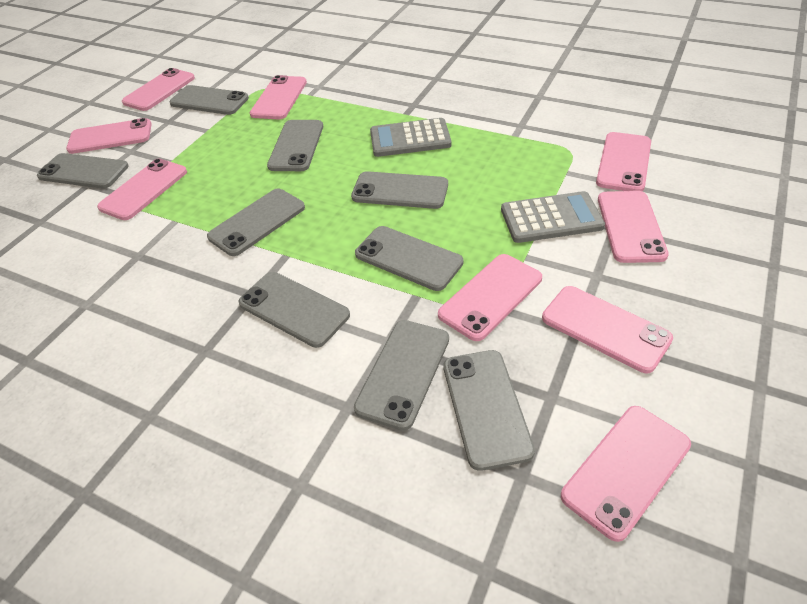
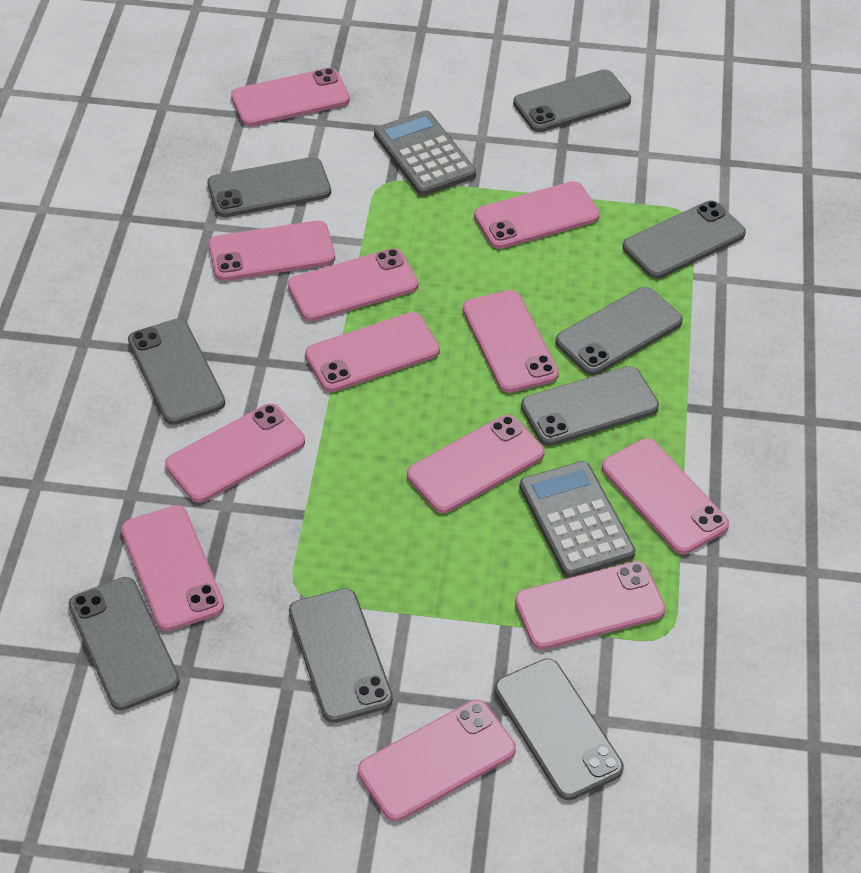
pink phone: [66,118,152,154] [97,159,187,220] [122,68,195,111] [250,75,307,119] [438,254,542,341] [542,286,673,373] [561,406,691,542] [596,132,651,191] [598,191,669,263] = 9 -> [121,505,224,631] [165,403,305,503] [208,221,335,281] [231,68,350,126] [288,248,418,321] [305,312,440,392] [358,700,516,821] [407,415,545,513] [463,290,559,393] [474,181,600,249] [515,561,666,650] [602,438,729,554] = 12

